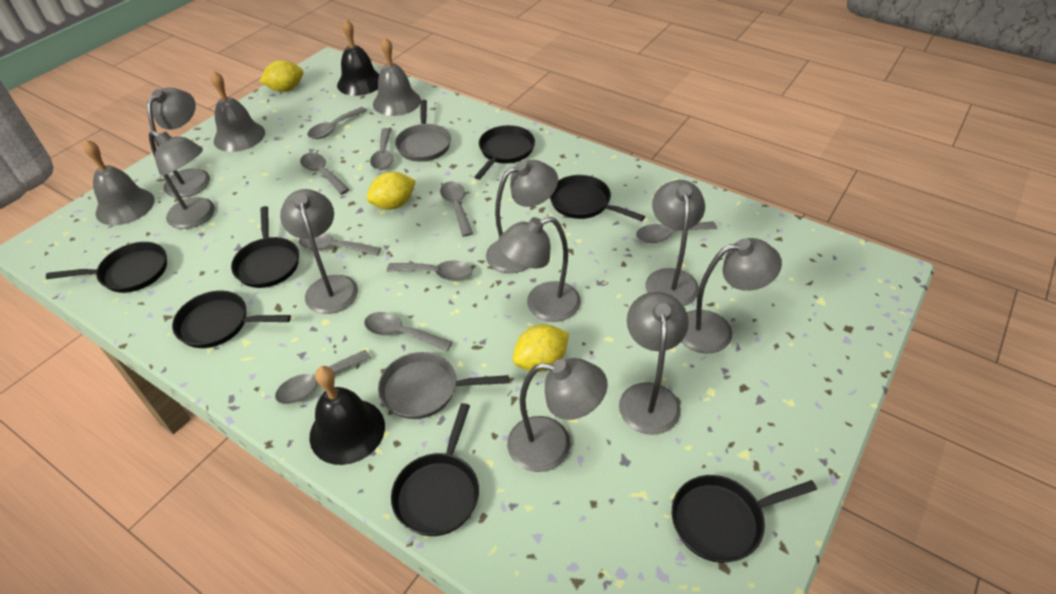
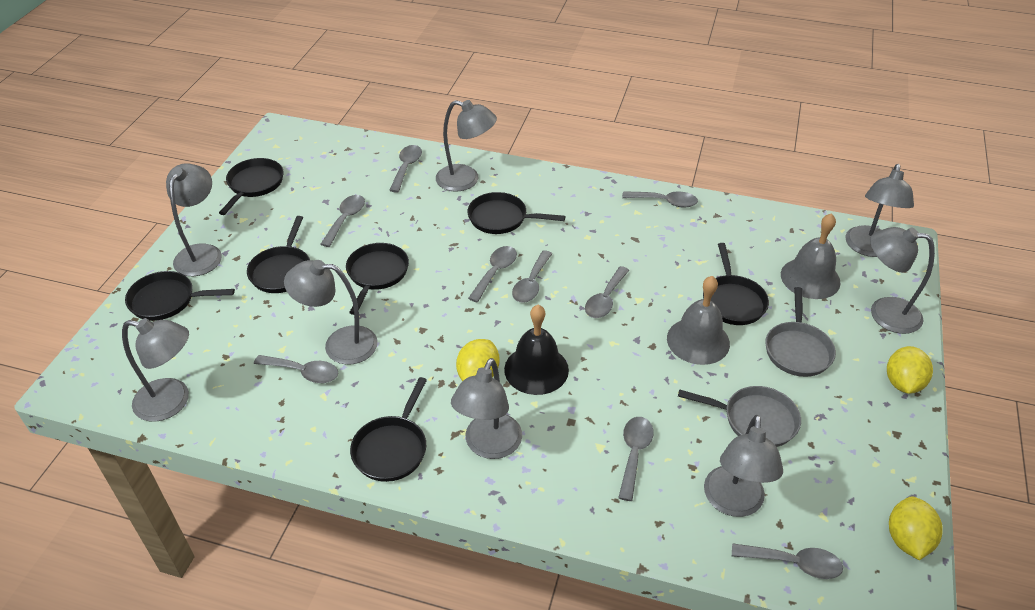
black bell: [309,366,385,465] [337,19,379,96] = 2 -> [504,305,569,395] = 1
grey bell: [83,140,155,225] [211,71,265,152] [373,37,421,116] = 3 -> [667,276,730,365] [781,213,841,299] = 2
grey lamp: [147,88,210,198] [149,131,215,229] [280,189,358,314] [486,160,558,273] [498,217,581,322] [507,358,608,472] [619,292,689,435] [645,180,705,306] [681,238,782,353] = 9 -> [122,318,189,422] [166,163,222,276] [284,260,378,365] [436,100,497,192] [451,358,522,459] [704,415,783,517] [845,164,914,257] [870,227,935,334] = 8

